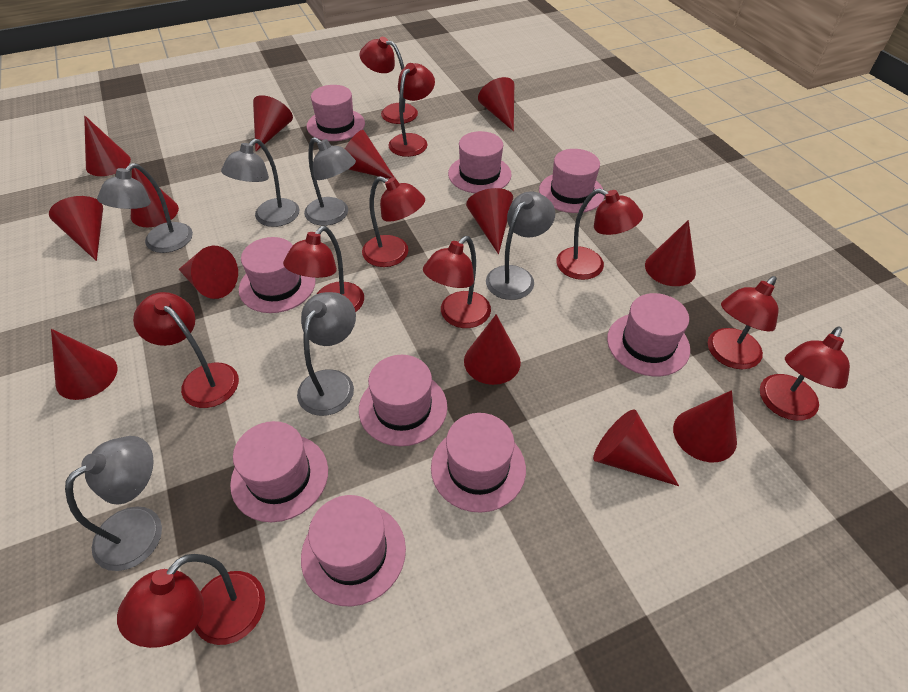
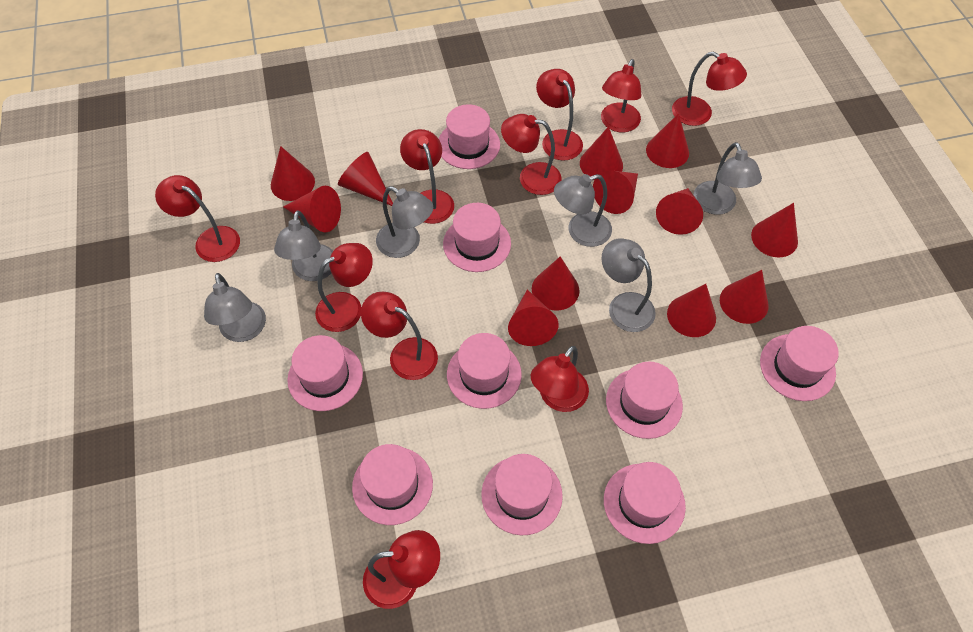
red cone: [49,196,103,261] [51,329,117,400] [84,115,131,176] [131,168,179,227] [178,246,238,299] [253,95,293,151] [345,130,394,179] [464,314,521,385] [466,188,513,254] [478,77,514,131] [593,410,679,486] [645,220,696,286] [673,390,737,462] = 13 -> [271,146,315,201] [283,186,341,232] [338,152,393,206] [508,289,559,346] [532,256,580,311] [580,126,623,180] [593,170,638,214] [646,113,689,168] [656,188,703,235] [667,284,716,337] [720,270,768,324] [751,203,798,258] = 12

